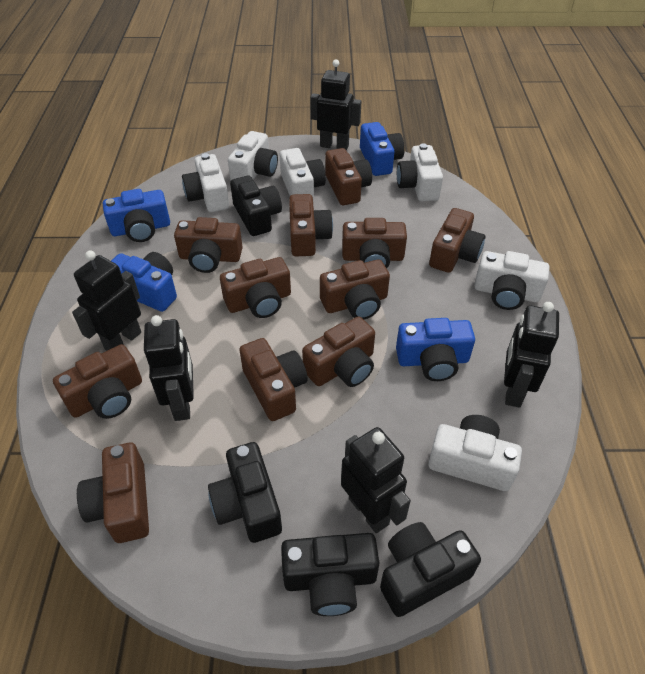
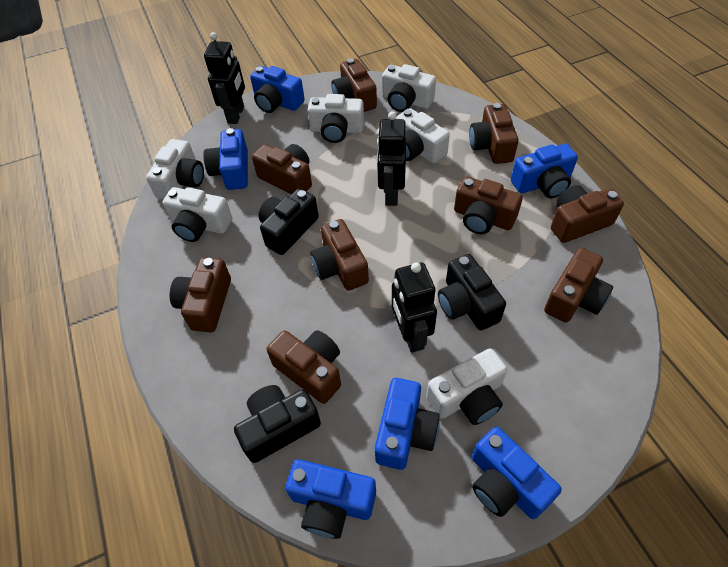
black camera: [208,442,282,543] [230,176,282,236] [281,533,379,616] [380,522,481,617] = 4 -> [234,385,321,463] [258,189,319,255] [438,254,506,330] = 3
black robot: [72,251,141,351] [144,315,194,421] [310,59,362,151] [341,427,411,533] [504,302,559,408] = 5 -> [204,32,245,124] [377,111,406,206] [392,262,437,353] = 3
blue camera: [103,189,170,242] [111,252,177,312] [360,122,405,176] [396,318,475,381] = 4 -> [203,128,248,190] [250,66,305,113] [285,459,376,539] [375,378,440,470] [472,427,562,519] [511,144,578,198] = 6
brown camera: [53,344,142,419] [77,442,149,543] [174,217,243,273] [220,257,291,318] [239,338,308,421] [289,194,333,256] [302,316,375,387] [320,259,390,319] [325,148,372,205] [342,218,407,268] [429,208,485,273] = 11 -> [170,257,231,332] [252,144,312,194] [267,330,341,404] [310,219,369,291] [331,58,377,112] [454,176,523,234] [469,103,519,164] [544,248,613,323] [551,185,624,243] = 9

